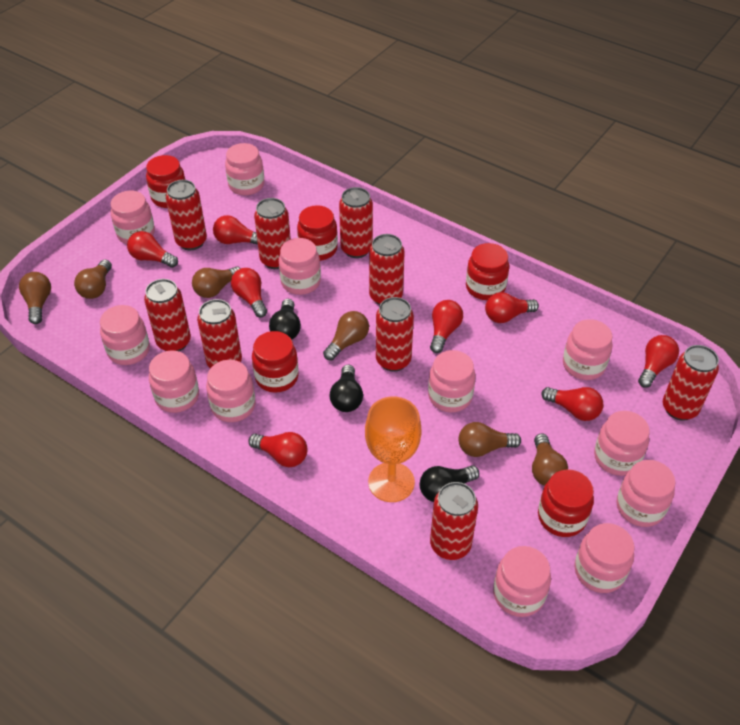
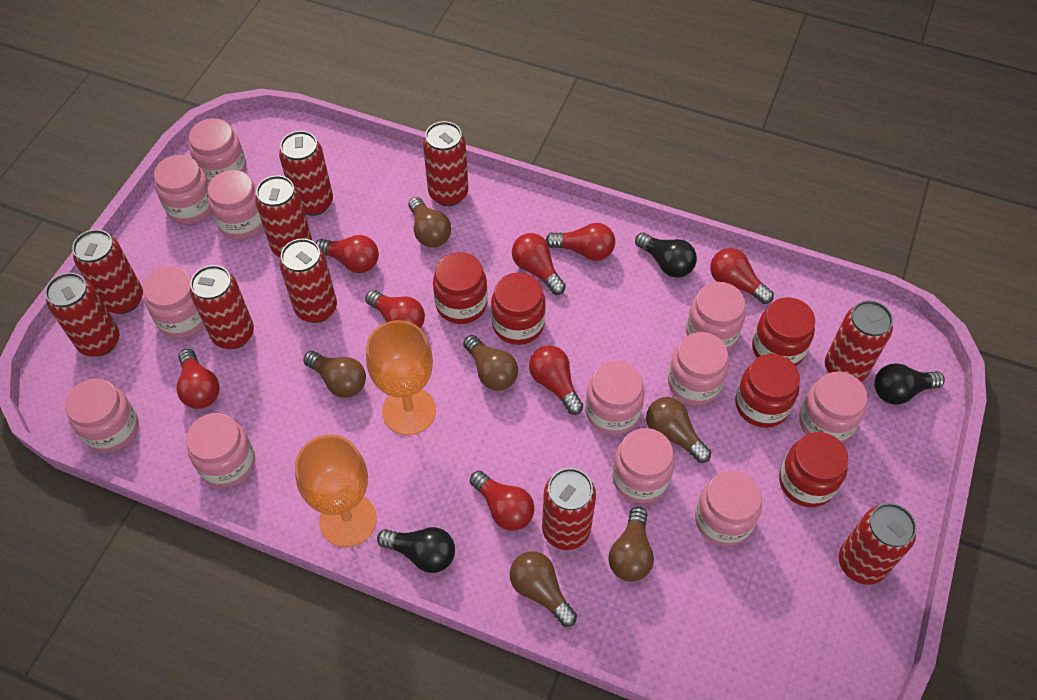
orange goblet: [365,397,422,502] = 1 -> [295,434,377,547] [366,320,436,435] = 2
red can: [144,279,191,351] [166,180,207,250] [197,299,242,368] [254,198,291,269] [339,187,373,258] [369,234,405,305] [376,297,414,372] [430,482,478,560] [663,345,719,421] = 9 -> [45,273,120,357] [72,229,143,314] [190,265,254,349] [255,175,312,258] [279,131,333,216] [280,239,337,323] [423,121,468,206] [542,468,596,550] [825,301,893,382] [839,503,917,585] = 10

